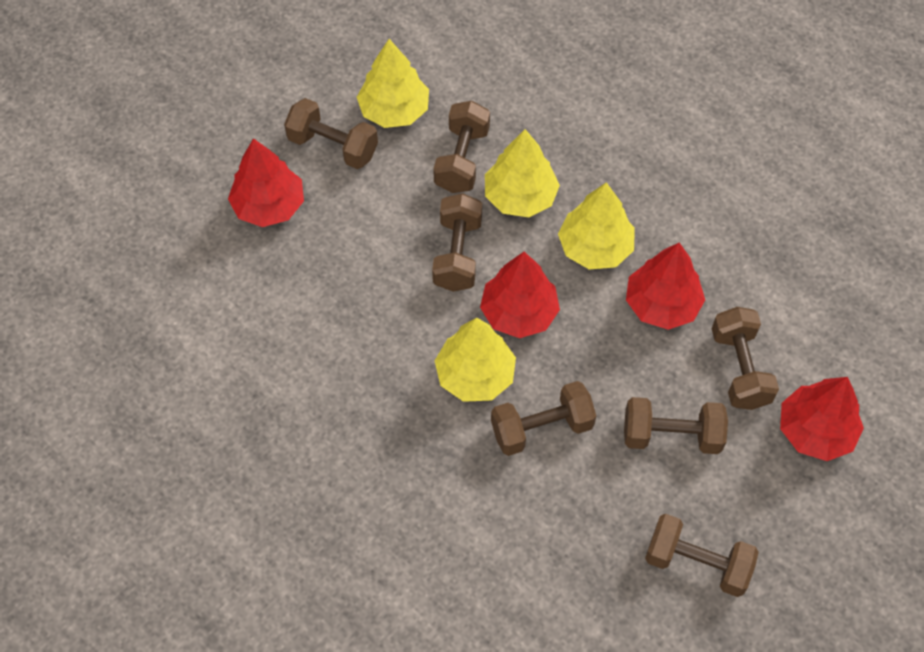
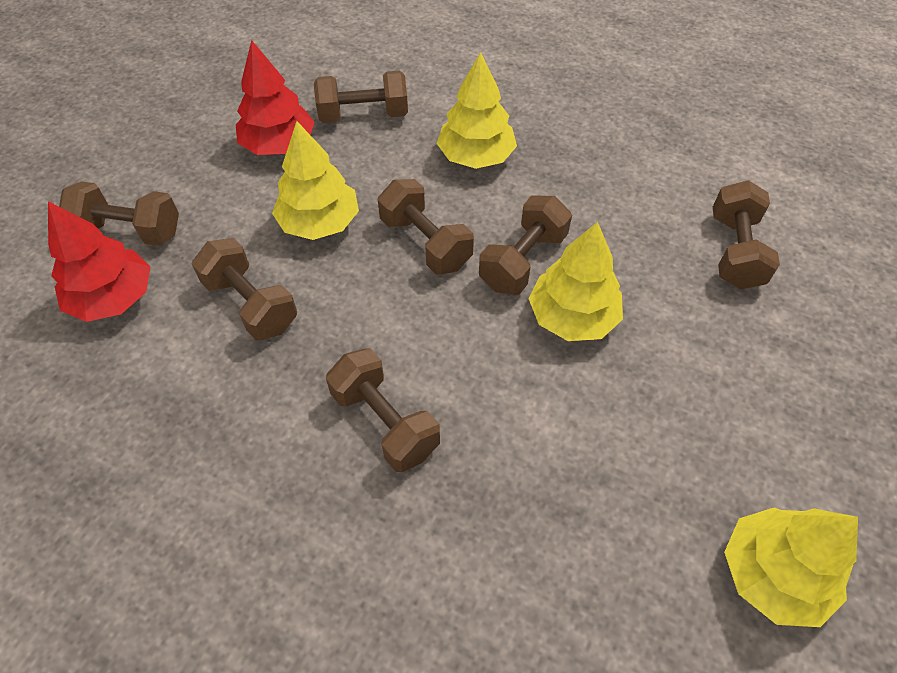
red tree: [228,138,304,227] [480,252,560,338] [626,242,705,330] [780,377,864,461] = 4 -> [48,201,150,322] [236,40,315,155] = 2

